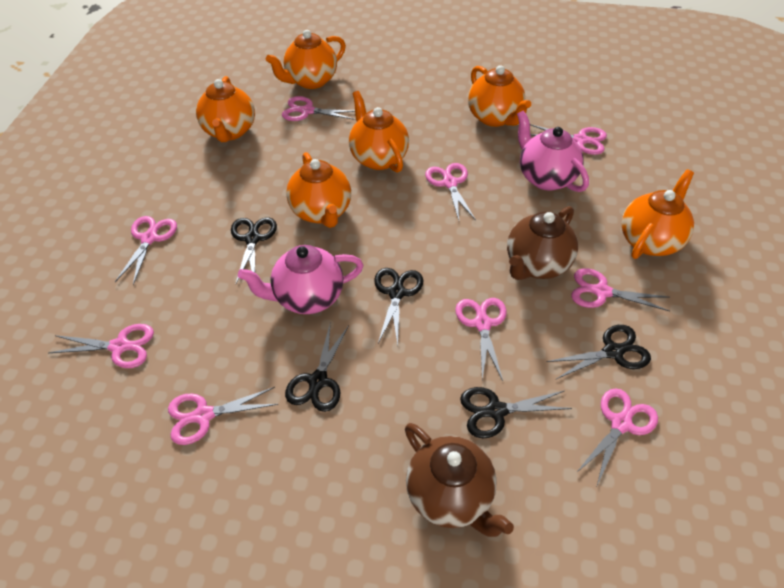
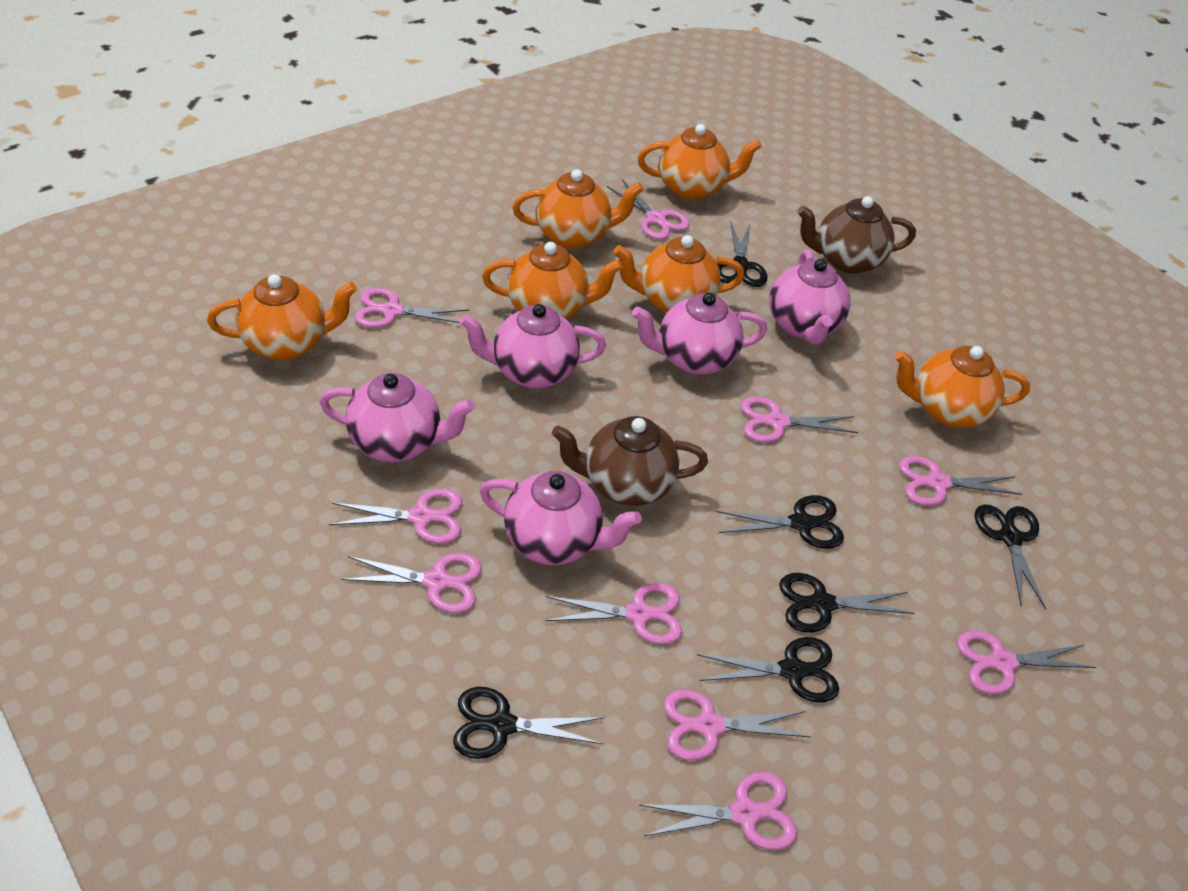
black scissors: [231,217,277,283] [285,325,349,412] [374,268,423,345] [460,387,572,438] [546,325,651,379] = 5 -> [453,687,604,759] [697,637,839,702] [716,495,844,549] [717,223,767,287] [779,573,915,633] [975,504,1046,609] = 6
pink scissors: [49,324,154,368] [115,216,177,285] [168,387,279,445] [282,96,355,121] [425,163,476,220] [455,298,507,381] [530,124,607,155] [571,268,670,311] [576,388,658,485] = 9 -> [329,489,462,544] [341,553,482,613] [354,288,469,328] [545,583,682,644] [607,179,690,240] [639,772,797,850] [663,690,811,760] [741,396,858,443] [899,456,1022,506] [957,631,1096,694] = 10
pink teapot: [238,245,364,314] [517,110,589,192] = 2 -> [319,373,475,462] [460,304,606,388] [480,471,642,565] [632,292,767,375] [769,249,850,345] = 5

